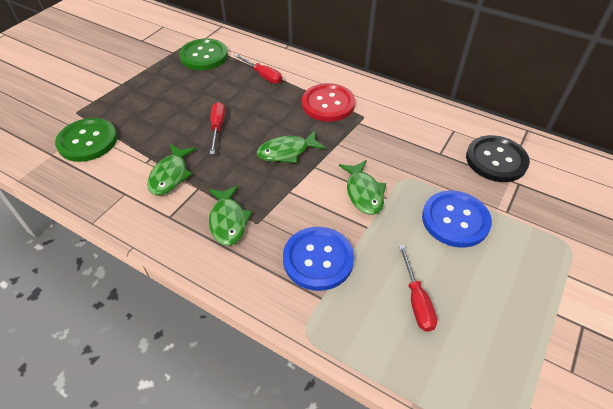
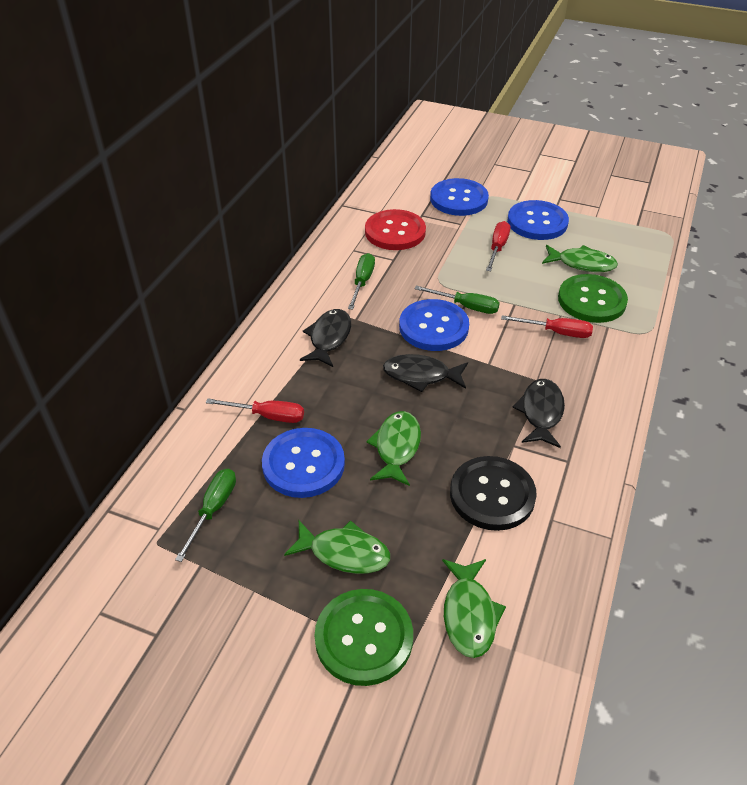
black fish: none = 0 -> [300,309,351,367] [383,354,468,392] [512,379,565,448] = 3
blue button: [283,227,354,291] [422,191,492,248] = 2 -> [262,428,345,498] [399,299,469,351] [430,178,489,216] [507,200,569,240] = 4
green screwdriver: none = 0 -> [175,469,236,562] [348,253,375,310] [414,286,500,314] = 3

